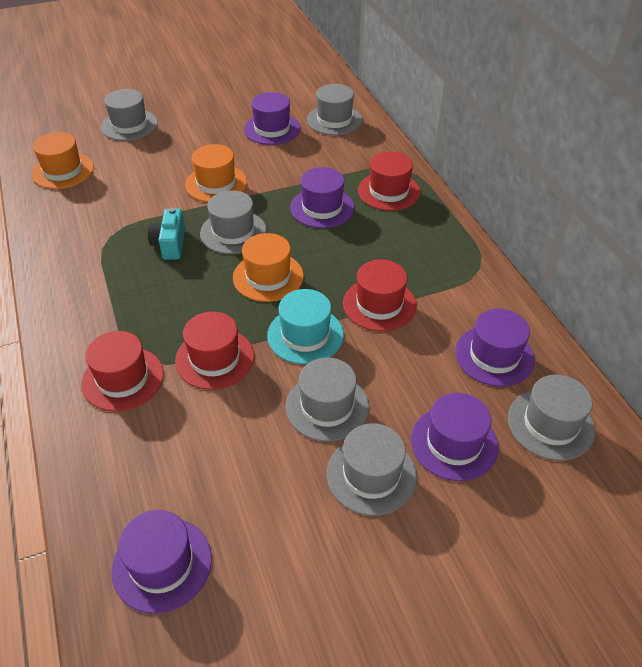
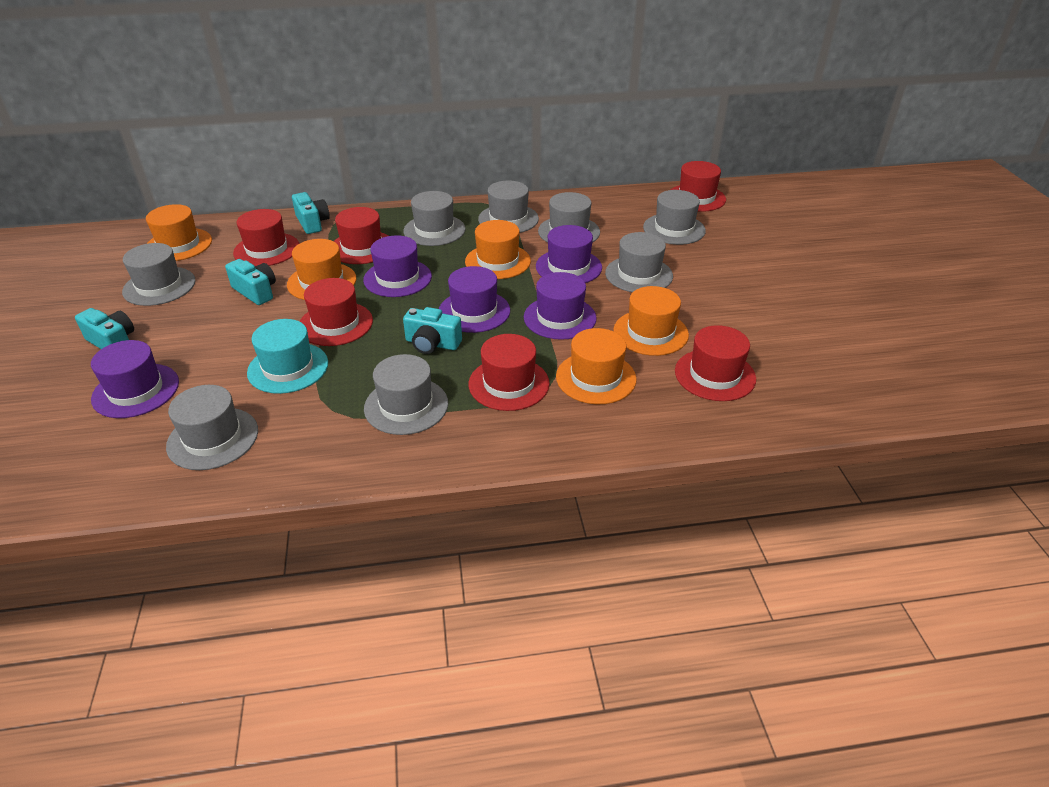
grey hat: [101,89,158,141] [200,190,267,254] [286,357,369,442] [307,84,362,135] [327,423,417,516] [508,375,595,461] = 6 -> [122,243,196,306] [166,385,258,470] [364,354,448,435] [403,191,466,246] [478,181,539,233] [538,192,600,243] [605,232,673,292] [643,190,706,245] = 8
orange hat: [32,132,94,189] [185,144,247,202] [233,233,304,302] = 3 -> [146,204,212,261] [287,239,356,300] [465,220,531,279] [556,328,637,404] [613,286,689,356] = 5
red hat: [81,331,164,412] [175,311,254,390] [343,259,417,331] [358,152,420,211] = 4 -> [233,209,299,266] [300,278,373,346] [334,207,388,264] [468,334,550,411] [671,161,726,212] [675,325,756,401] = 6
turquoise camera: [147,208,185,260] = 1 -> [75,308,134,349] [225,259,276,305] [292,192,330,234] [403,307,462,354] = 4

